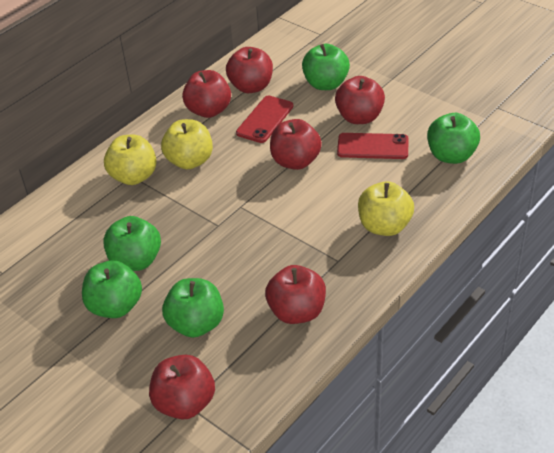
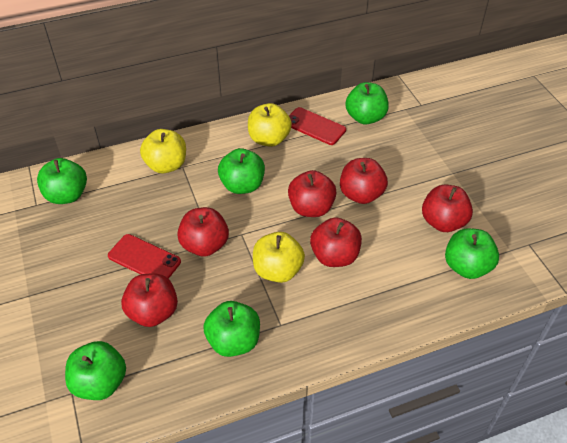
green apple: [82,260,142,318] [103,216,161,271] [162,278,224,338] [302,44,350,90] [427,113,480,164] = 5 -> [37,158,87,204] [65,341,126,400] [203,301,260,357] [218,148,265,194] [346,82,389,125] [445,228,499,279] = 6

